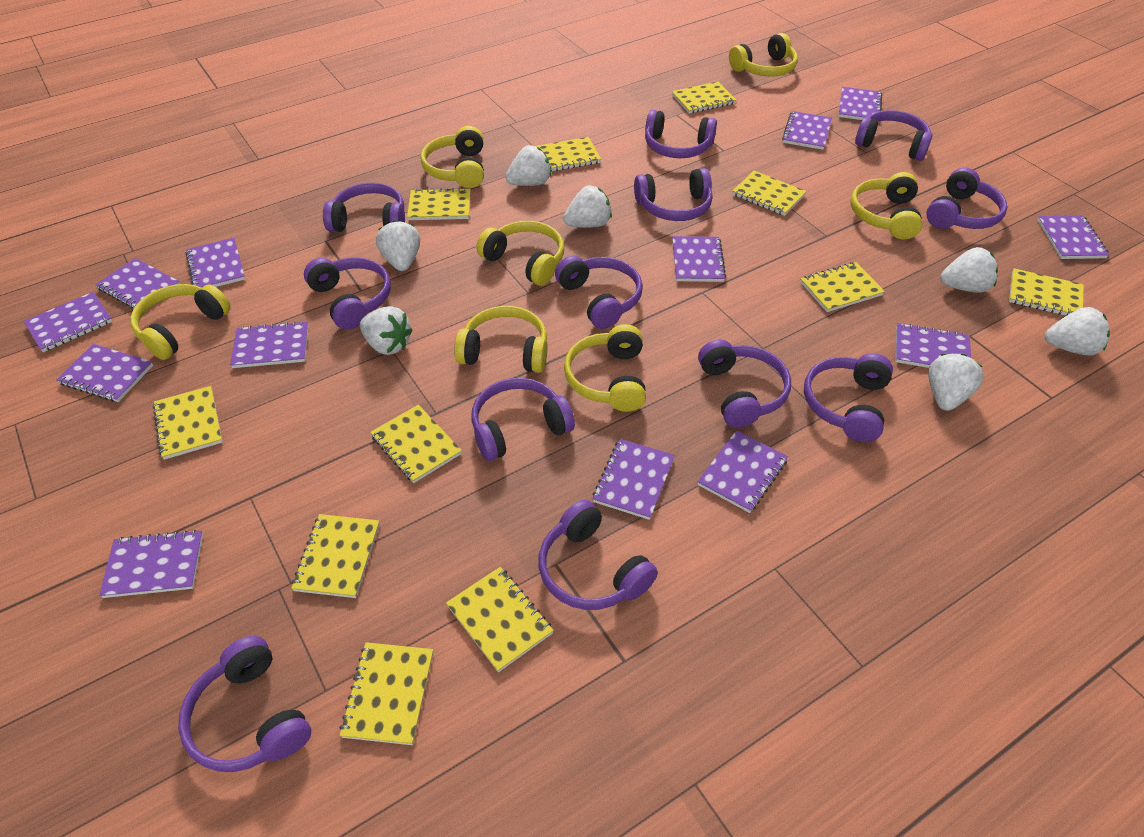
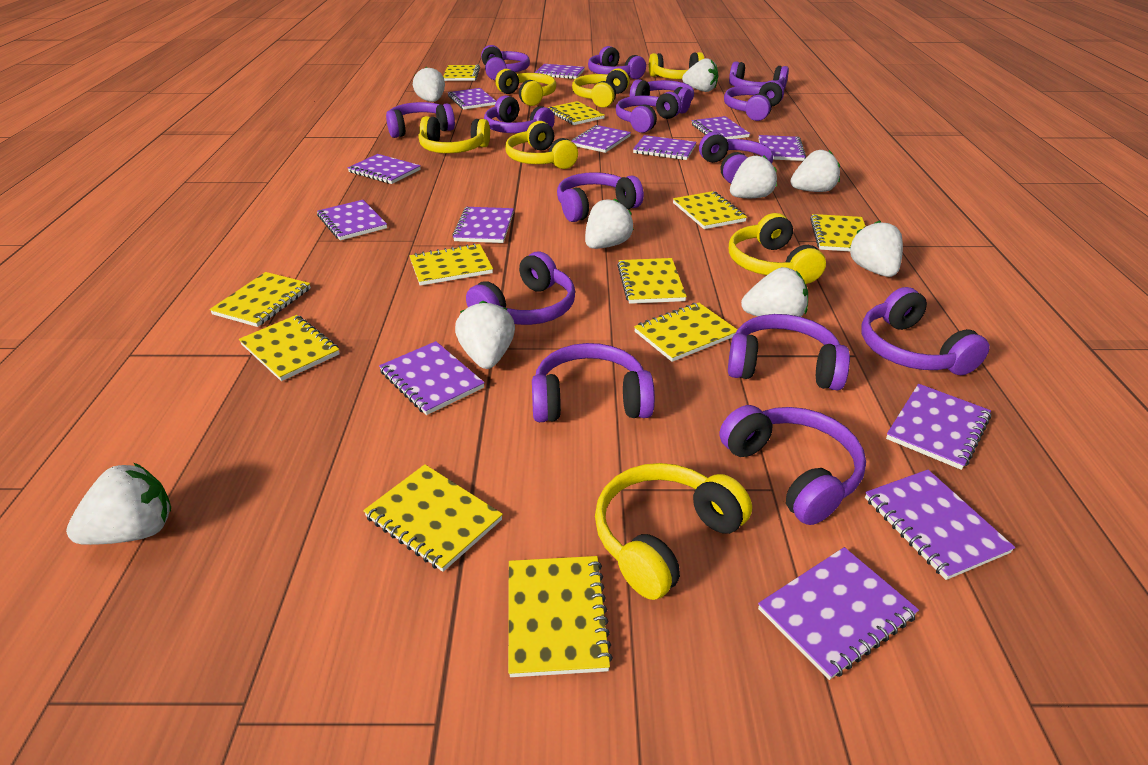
purple headphones: [178,636,311,772] [304,257,391,330] [323,183,405,232] [471,378,575,461] [539,500,658,610] [555,256,643,329] [634,168,713,221] [645,110,717,158] [698,339,791,428] [804,353,893,442] [855,110,932,161] [926,167,1007,229] = 12 -> [386,102,455,138] [466,252,575,325] [481,45,530,80] [484,95,555,133] [532,343,655,422] [557,172,644,222] [588,46,646,79] [616,92,682,133] [629,79,694,114] [699,132,773,183] [719,405,866,525] [724,80,784,121] [728,314,850,390] [729,61,789,89] [861,287,990,375] = 15
white strawberry: [360,306,413,355] [376,220,420,271] [505,145,551,186] [563,185,612,228] [928,354,984,411] [940,247,998,293] [1045,307,1110,356] = 7 -> [66,463,171,545] [413,67,445,102] [455,301,515,369] [585,198,634,249] [682,58,718,92] [730,155,777,198] [741,267,808,317] [790,150,840,192] [850,221,903,277] = 9

